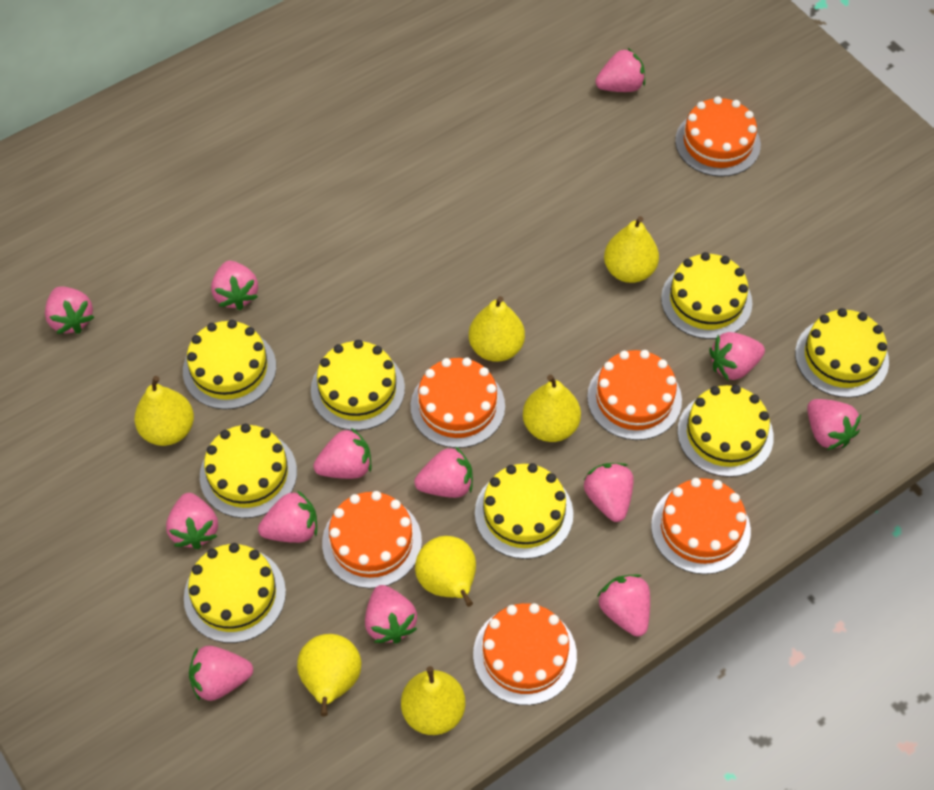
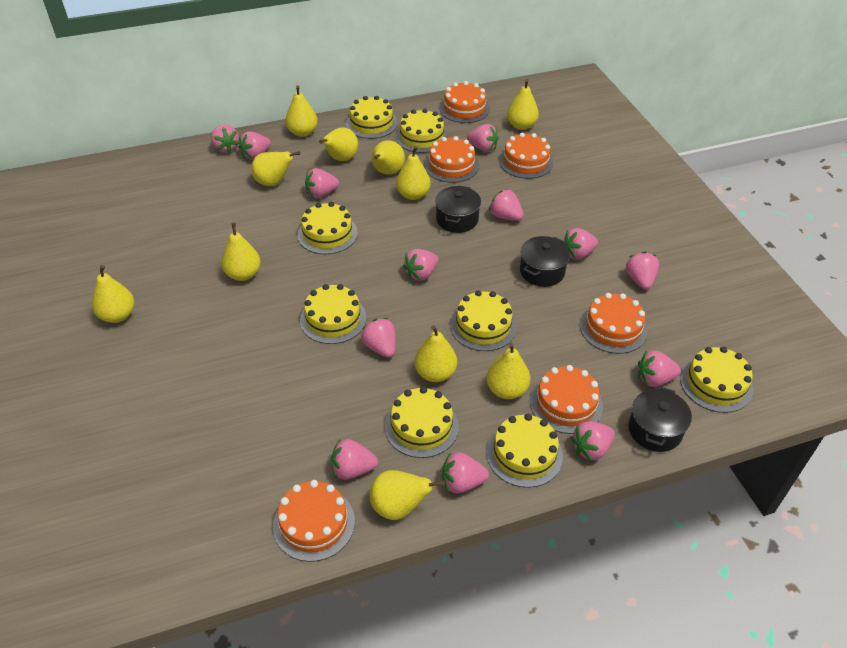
black pot: none = 0 -> [435,185,481,233] [520,236,570,287] [628,386,692,452] = 3
yellow pear: [135,376,194,446] [297,634,361,717] [401,666,465,735] [415,536,476,607] [469,296,525,362] [523,375,581,442] [604,216,659,283] = 7 -> [92,265,135,323] [221,223,261,281] [251,151,300,186] [285,85,318,137] [319,127,358,161] [369,470,445,520] [372,140,405,175] [396,146,431,200] [414,325,457,382] [487,343,530,399] [507,79,539,130] = 11

